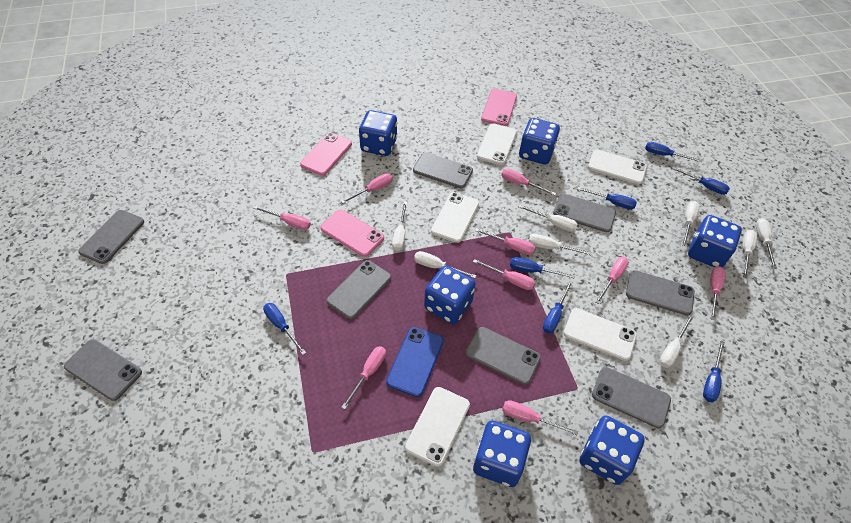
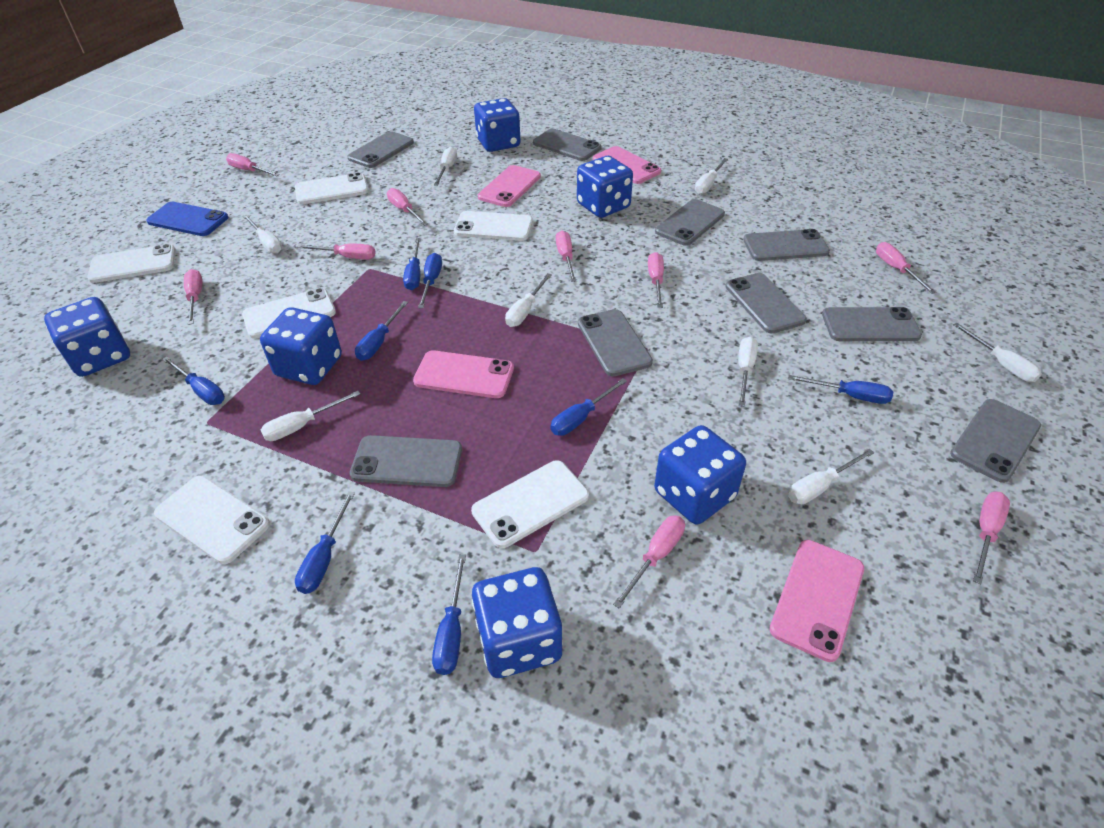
blue screwdriver: [263,303,306,355] [510,257,575,279] [543,280,573,334] [577,187,637,209] [645,142,702,162] [672,167,730,195] [703,340,725,402] = 7 -> [162,357,225,405] [295,491,355,594] [355,301,408,361] [403,238,421,290] [418,253,442,308] [432,554,466,675] [550,378,627,436] [788,375,893,404] = 8
grey phone: [64,339,142,401] [78,210,144,264] [326,260,391,319] [413,152,473,188] [465,327,541,385] [553,194,616,232] [592,367,671,428] [626,270,695,315] = 8 -> [347,131,414,168] [350,435,462,487] [533,129,601,161] [578,309,653,376] [655,199,725,246] [726,273,807,333] [743,229,830,261] [822,307,922,341] [950,399,1041,483] = 9
pink phone: [300,133,352,176] [320,209,384,257] [481,89,517,126] = 3 -> [413,350,514,398] [478,165,541,207] [593,146,661,184] [769,540,864,662] = 4
white phone: [405,387,470,467] [431,192,479,243] [477,123,517,165] [564,308,637,361] [588,150,647,184] = 5 -> [87,244,176,283] [154,476,270,564] [242,288,336,339] [295,172,369,204] [454,211,533,241] [471,460,589,548] = 6

